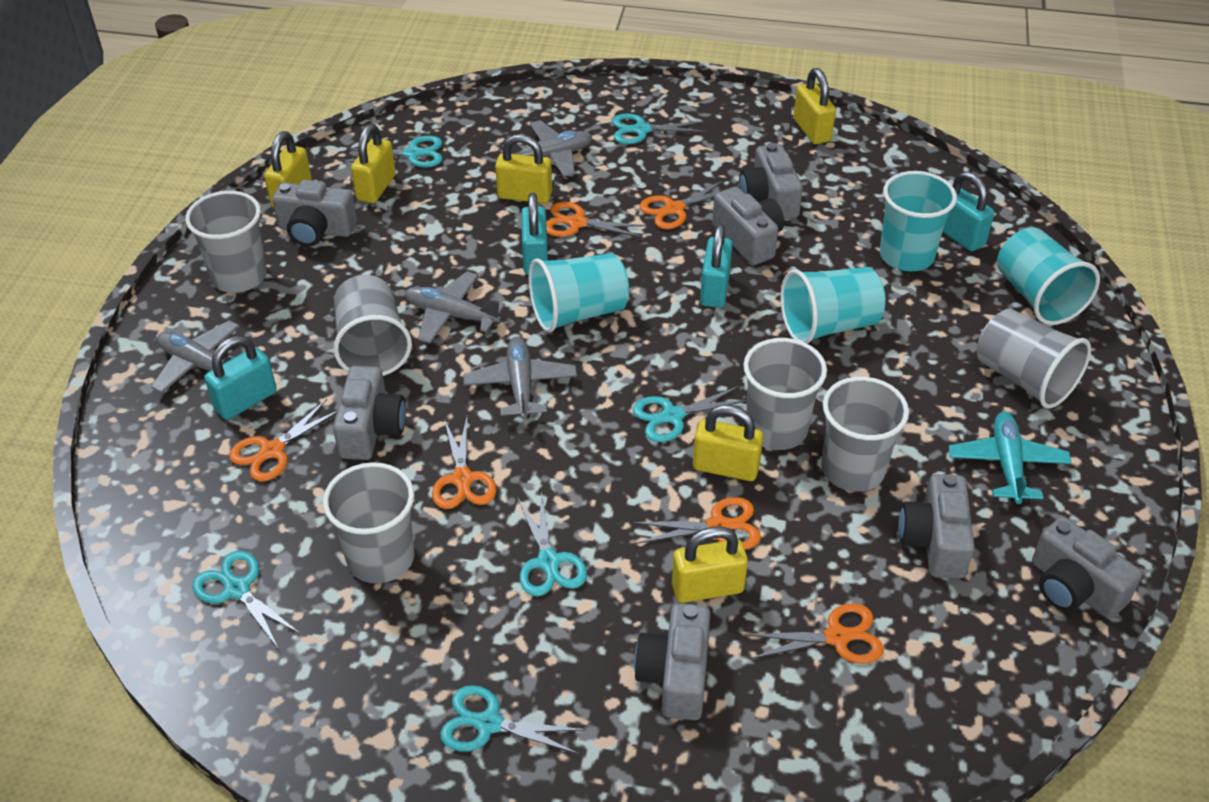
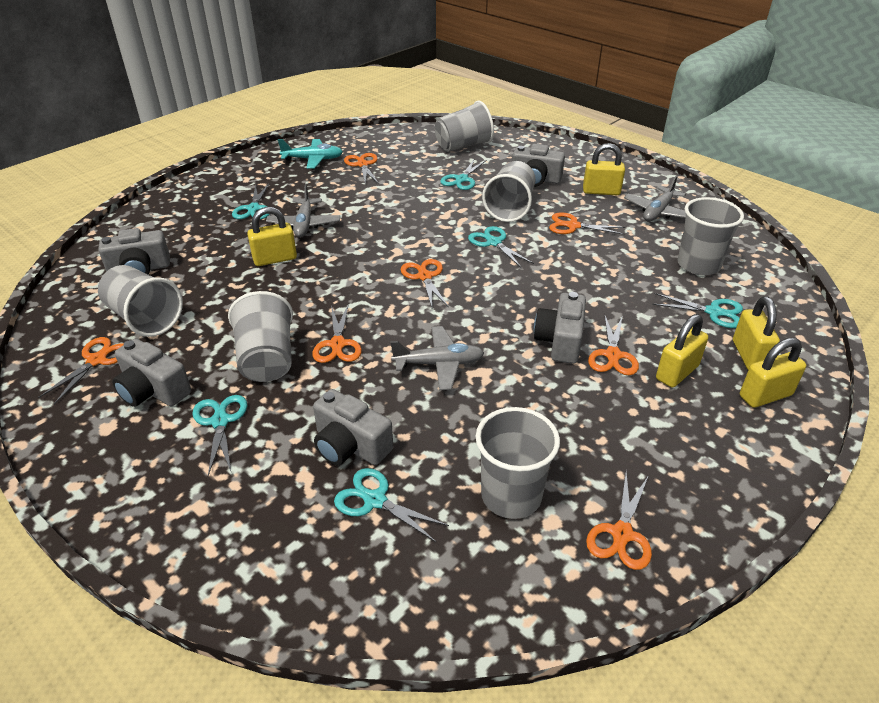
grey camera: [272,180,357,246] [333,366,406,460] [634,603,711,720] [712,187,784,265] [739,143,803,219] [898,474,975,579] [1032,516,1142,619] = 7 -> [98,228,170,274] [112,339,191,407] [313,389,393,465] [512,144,565,187] [534,292,586,364] = 5
grey plane: [151,320,240,394] [405,272,505,344] [463,337,577,419] [502,120,592,177] = 4 -> [266,184,341,238] [391,326,484,390] [624,176,686,222] = 3
orange scissors: [229,399,337,482] [432,418,496,509] [546,202,647,238] [632,497,761,550] [639,180,724,229] [745,603,884,664] = 6 -> [38,337,124,405] [312,304,362,363] [344,153,379,184] [401,259,449,307] [549,212,625,235] [586,472,652,570] [588,314,639,375] = 7
turquoise cup: [529,253,629,332] [781,267,886,344] [880,171,957,271] [997,227,1100,325] = 4 -> none = 0
turquoise padlock: [204,336,277,420] [521,193,548,275] [700,224,733,308] [943,172,994,251] = 4 -> none = 0
yellow padlock: [264,131,312,208] [351,124,396,203] [495,134,552,203] [672,526,748,603] [693,405,763,481] [793,68,836,144] = 6 -> [247,207,297,266] [583,143,625,195] [656,314,708,388] [733,296,780,370] [740,338,806,408] = 5

